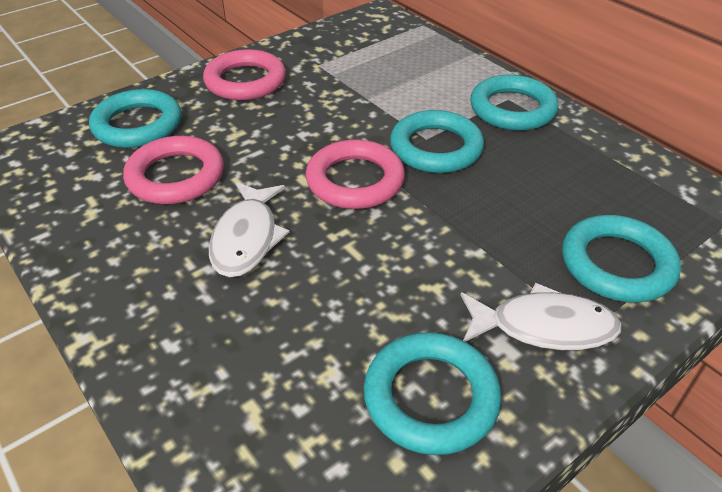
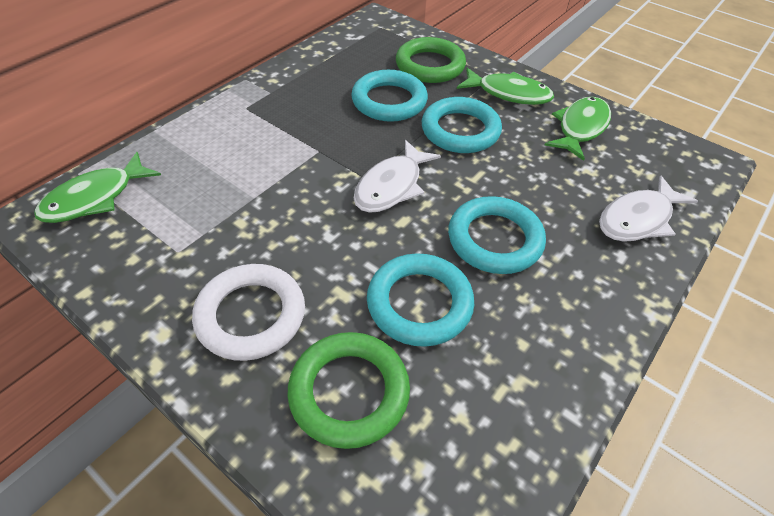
green fish: none = 0 -> [34,152,161,223] [457,67,554,105] [545,97,611,161] = 3
green ring: none = 0 -> [288,332,410,449] [396,37,466,83] = 2
pink ring: [123,136,224,204] [203,49,286,100] [306,140,405,209] = 3 -> none = 0
turquoise ring: [89,89,182,148] [363,332,501,455] [390,110,484,173] [470,75,559,131] [562,215,681,303] = 5 -> [351,70,428,122] [367,253,474,347] [422,97,502,153] [448,196,546,274] = 4
white ring: none = 0 -> [192,264,305,361] = 1

